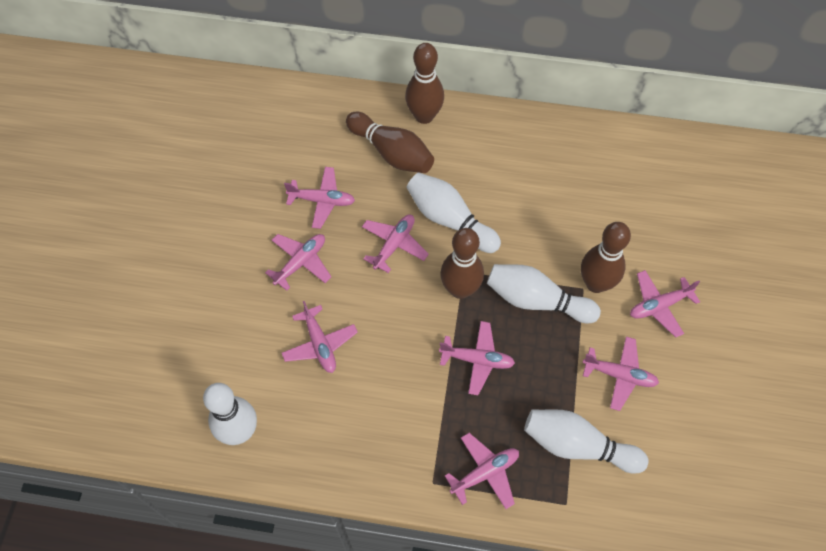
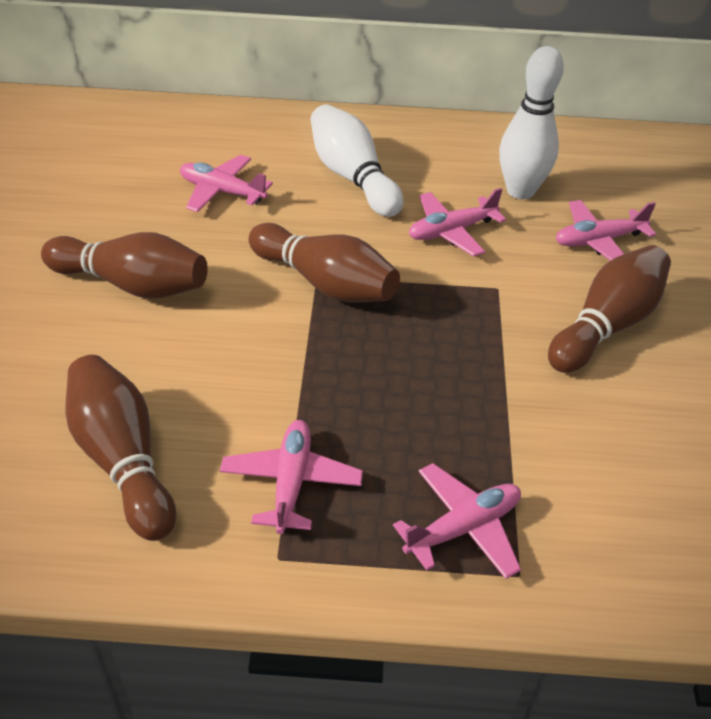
pink plane: [265,234,331,291] [282,301,358,373] [284,167,355,229] [362,214,429,273] [439,321,515,395] [445,433,519,509] [582,337,659,411] [630,270,700,338] = 8 -> [180,155,273,212] [220,420,363,534] [393,463,521,579] [409,188,506,257] [556,200,656,261] = 5
white bowling pin: [203,383,257,445] [407,173,501,253] [487,264,601,324] [524,409,649,474] = 4 -> [311,104,403,217] [499,46,564,199] = 2

